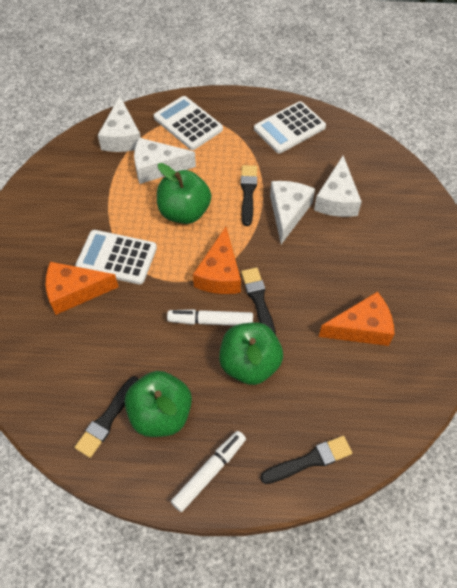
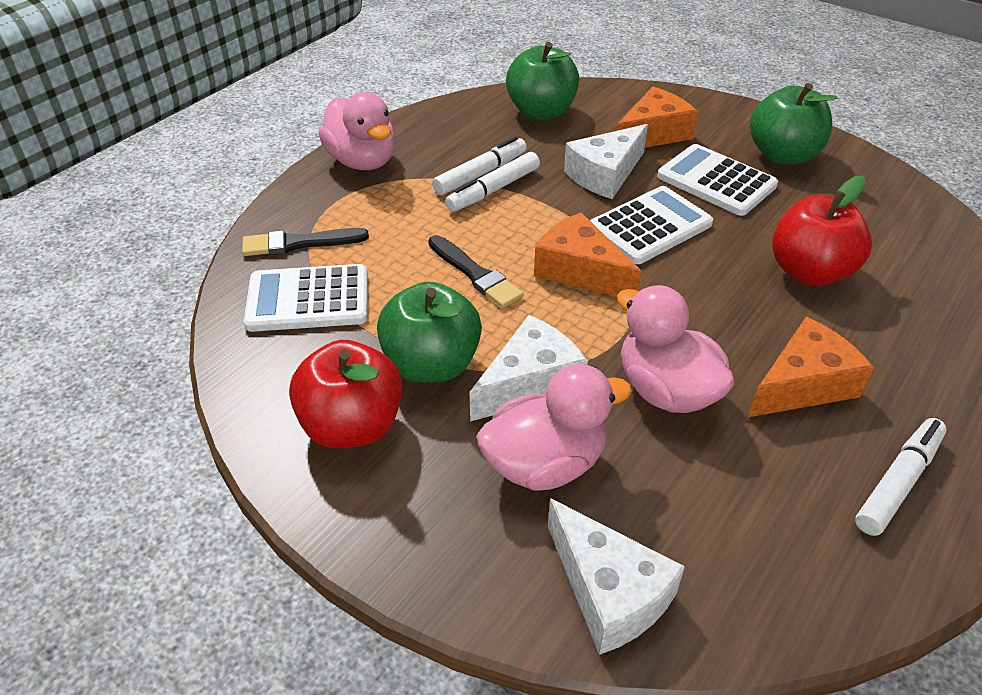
black brush: [75,376,139,458] [240,165,257,226] [241,267,276,335] [260,436,352,484] = 4 -> [242,228,369,256] [429,235,523,308] = 2
pink duck: none = 0 -> [319,92,395,170] [477,364,632,491] [617,285,735,413] = 3
red apple: none = 0 -> [289,340,403,448] [772,176,872,286] = 2
white cheese: [98,96,141,152] [134,138,196,184] [270,181,315,244] [314,156,362,217] = 4 -> [469,315,588,422] [548,498,685,655] [564,124,648,199] = 3
white marker: [167,309,253,326] [171,431,246,512] = 2 -> [432,136,527,195] [445,152,540,212] [855,418,947,536] = 3

